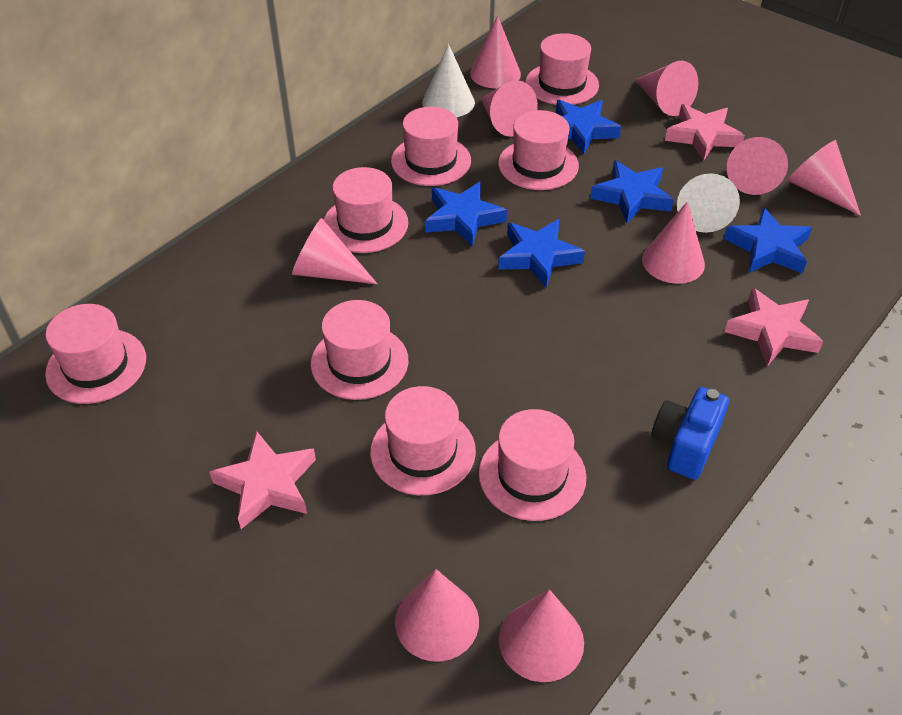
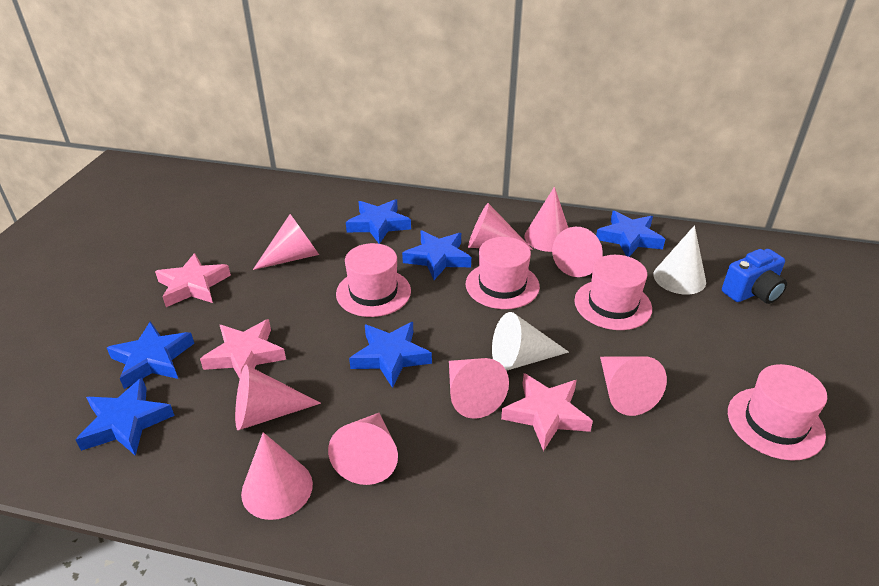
blue star: [425,182,507,247] [498,219,585,288] [556,100,621,154] [590,160,674,223] [724,207,812,274] = 5 -> [76,378,175,456] [107,321,194,389] [346,199,411,244] [349,322,432,388] [402,230,471,280] [596,211,665,257] = 6
pink hat: [45,304,146,404] [311,300,408,400] [324,167,408,253] [370,386,476,495] [391,107,471,186] [479,409,587,521] [498,110,579,190] [525,33,599,105] = 8 -> [336,243,411,317] [466,237,540,309] [574,255,652,330] [728,364,827,461] = 4

